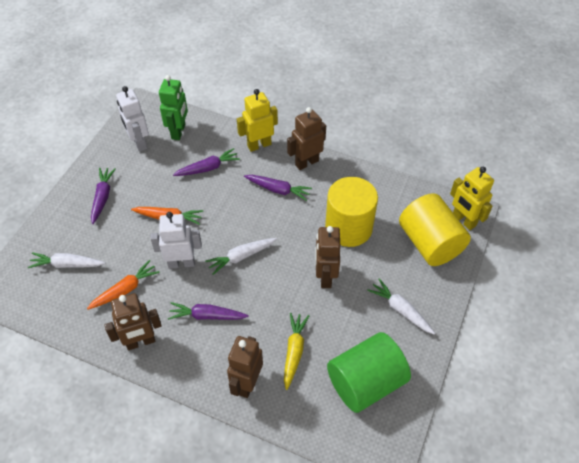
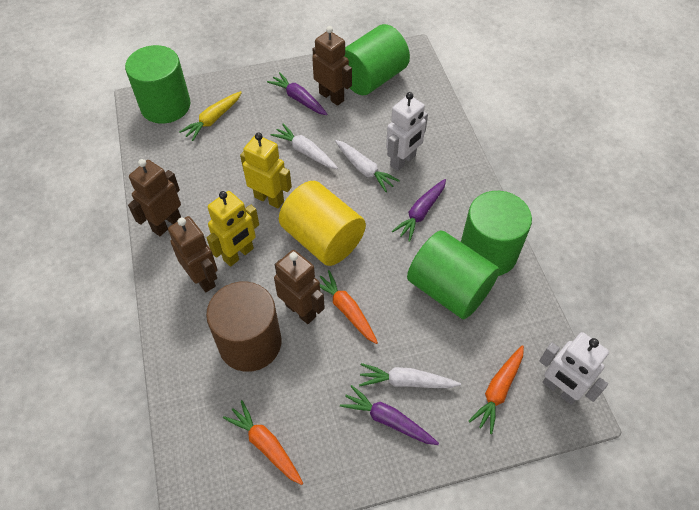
brown cylinder: none = 0 -> [206,281,282,372] = 1
green cylinder: [327,332,411,413] = 1 -> [125,45,190,124] [345,24,410,95] [407,230,500,319] [461,191,532,276] = 4
green robot: [159,75,188,140] = 1 -> none = 0
orange carrot: [87,260,160,310] [131,207,203,225] = 2 -> [223,400,303,485] [320,270,378,344] [469,345,524,434] = 3
purple carrot: [91,168,116,224] [168,302,249,320] [173,148,240,176] [244,175,312,201] = 4 -> [267,72,328,115] [340,385,439,445] [392,179,446,242] = 3
yellow cylinder: [325,177,378,247] [399,193,471,266] = 2 -> [279,181,366,266] = 1

